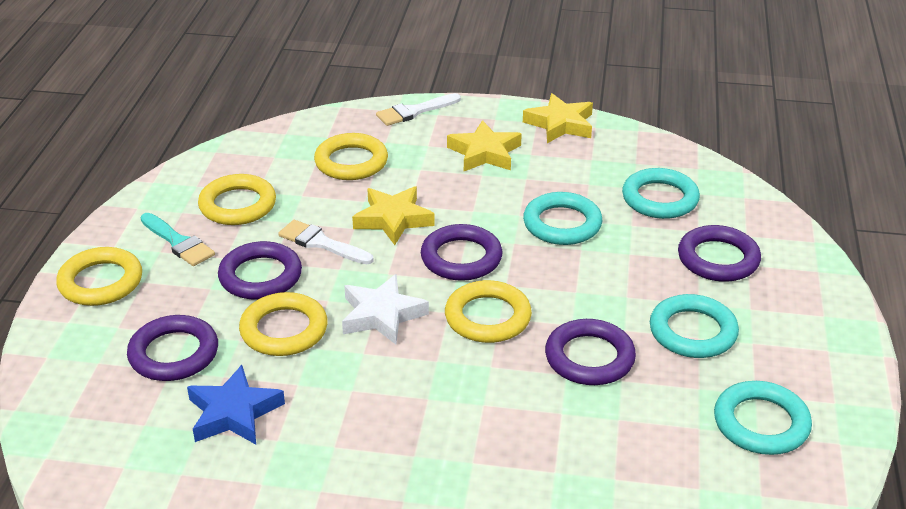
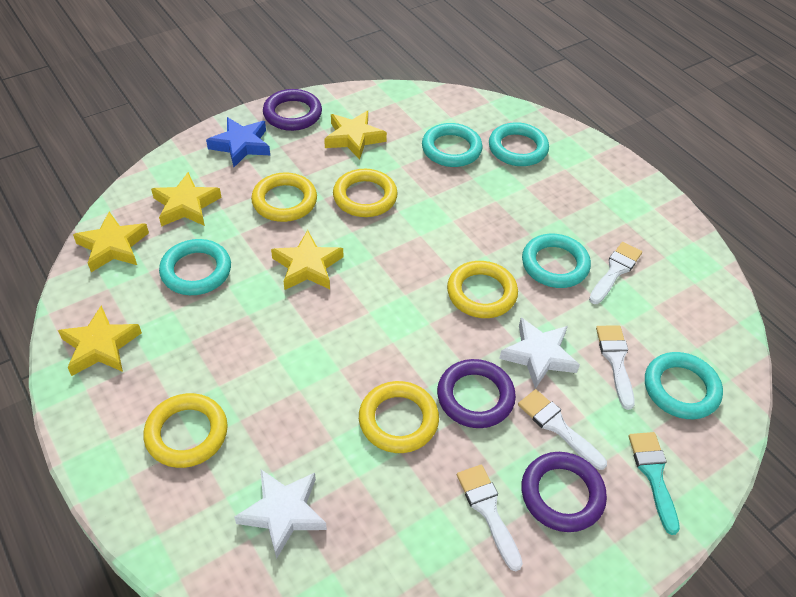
purple ring: [127,315,218,381] [218,241,302,300] [421,224,502,281] [545,319,636,385] [678,225,761,282] = 5 -> [263,89,322,131] [437,359,516,428] [521,452,607,532] = 3
turquoise ring: [523,192,602,245] [622,168,700,219] [650,294,739,358] [714,381,812,455] = 4 -> [159,239,231,295] [422,123,483,167] [489,122,549,166] [522,234,591,288] [645,352,723,419] = 5
white brush: [278,220,374,264] [376,93,461,126] = 2 -> [457,465,523,571] [518,389,607,470] [589,242,642,304] [596,325,635,410] = 4
white star: [342,274,429,344] = 1 -> [234,469,327,559] [499,318,580,389] = 2
yellow star: [352,186,435,245] [447,120,522,171] [523,93,593,143] = 3 -> [58,305,142,376] [73,212,149,272] [151,172,222,227] [271,230,343,290] [324,111,387,160] = 5

